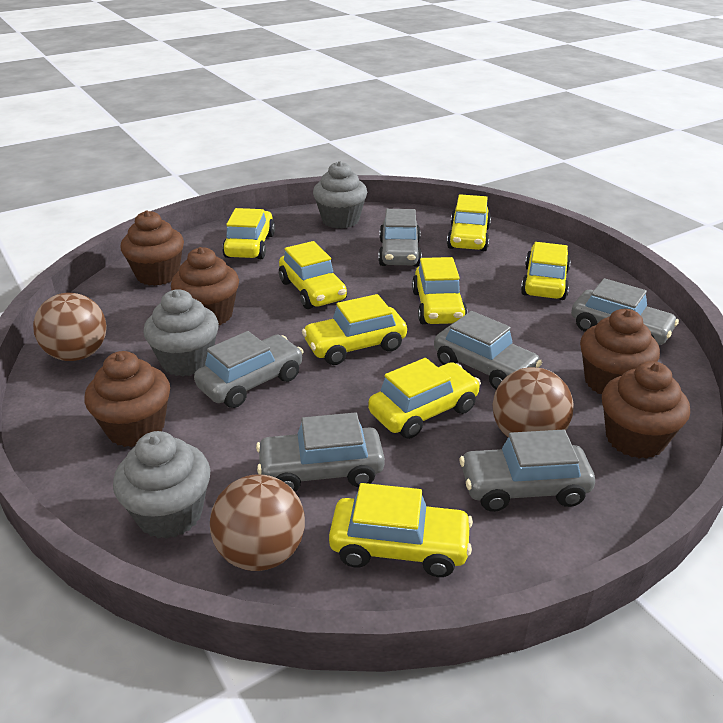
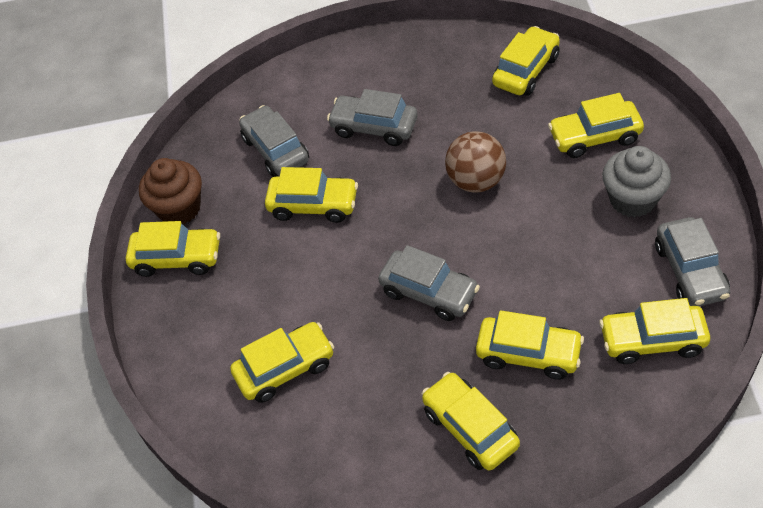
brown ball: [33,293,106,361] [210,474,305,571] [492,367,574,437] = 3 -> [445,131,506,192] = 1
brown cupcake: [85,351,170,447] [120,210,184,286] [171,247,239,325] [580,309,660,394] [602,361,690,459] = 5 -> [139,158,202,224] = 1
grey car: [194,331,304,408] [256,412,385,492] [378,209,422,267] [434,311,542,390] [460,430,595,512] [571,278,679,345] = 6 -> [239,105,309,177] [327,89,417,146] [378,245,480,321] [655,217,730,306] = 4
grey cupcake: [113,431,210,539] [143,290,219,377] [313,161,367,229] = 3 -> [602,146,671,218] = 1

